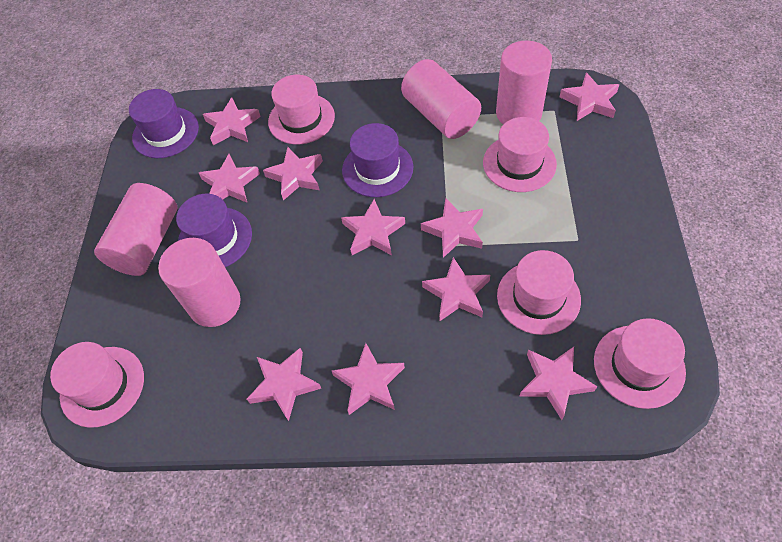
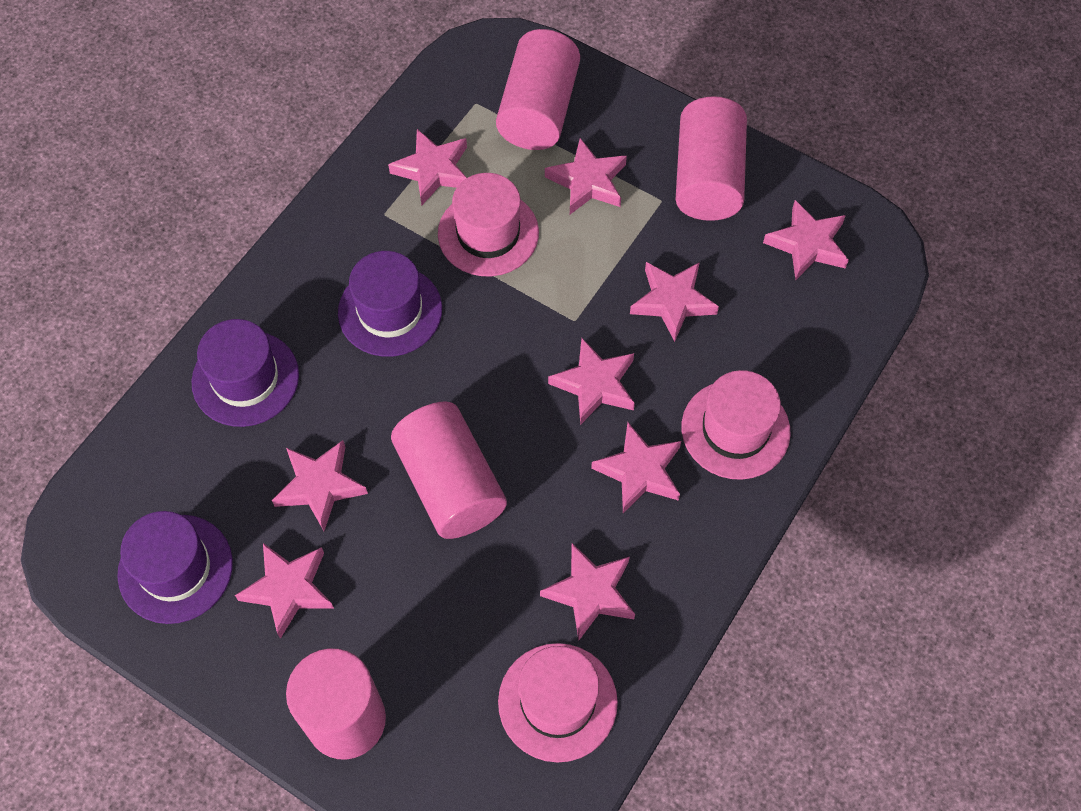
pink hat: [50,342,144,428] [268,75,335,145] [483,117,557,192] [497,250,581,335] [594,318,686,409] = 5 -> [438,173,539,276] [498,643,618,763] [681,370,791,480] = 3
pink star: [199,154,260,203] [203,97,261,145] [247,348,322,421] [263,147,323,200] [332,343,405,415] [341,199,405,255] [421,198,483,258] [422,257,490,322] [519,347,597,420] [560,72,619,121] = 10 -> [235,543,334,639] [272,440,368,531] [388,129,467,205] [540,543,635,640] [545,138,627,214] [548,338,635,425] [591,423,681,513] [630,262,719,342] [763,200,849,280] = 9

